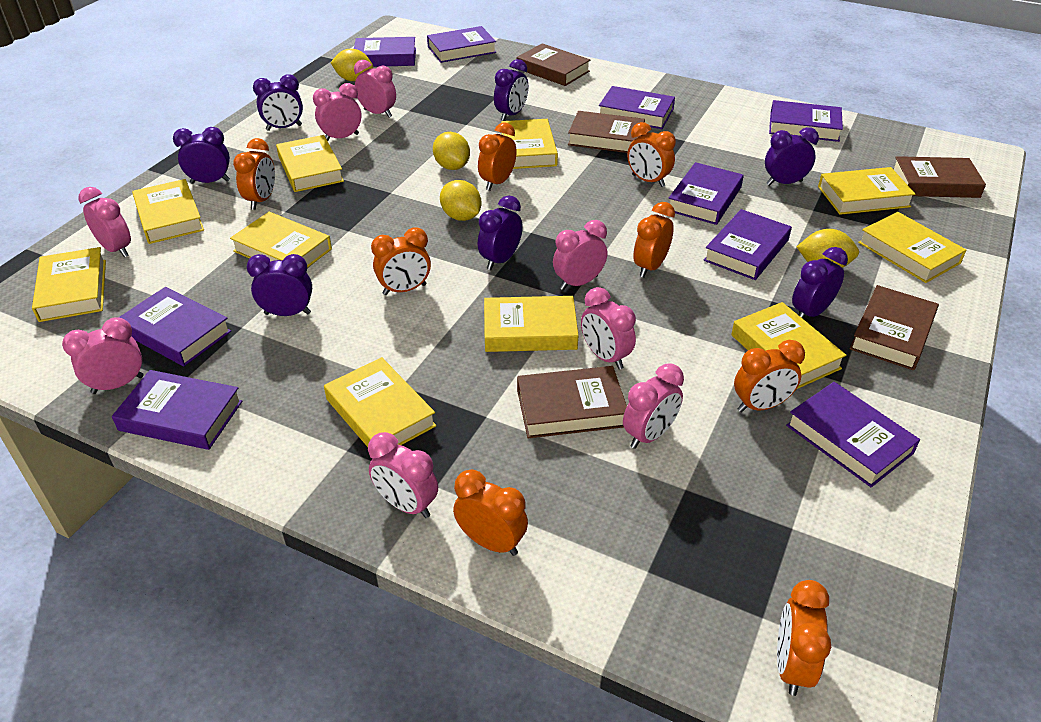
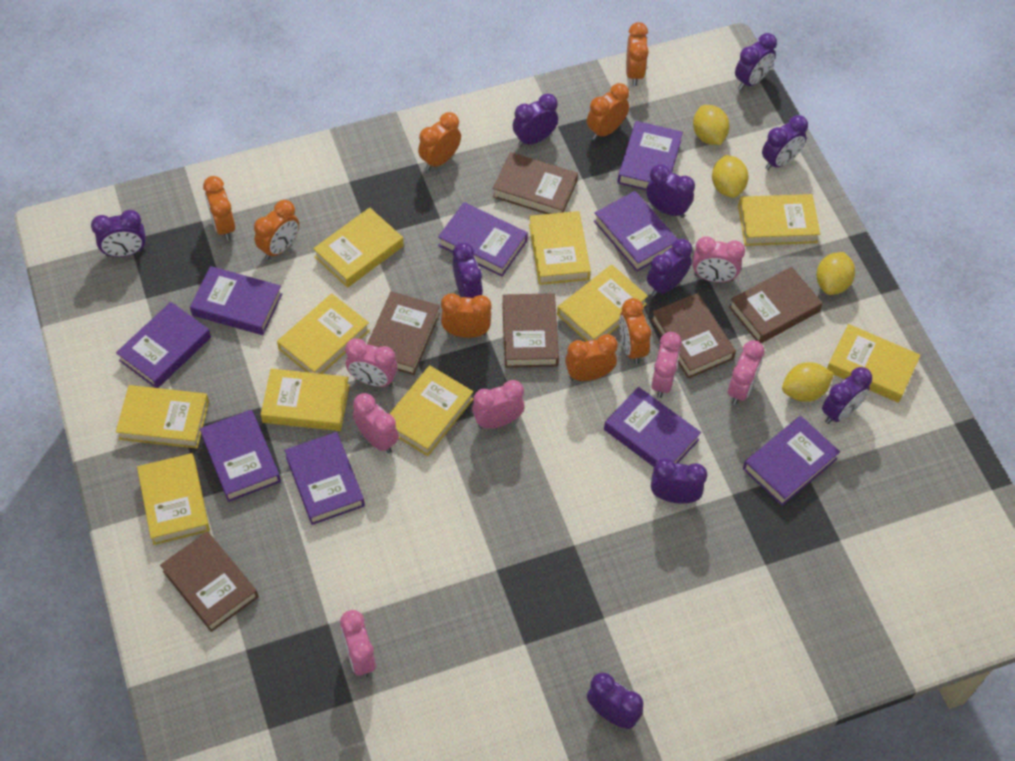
brown book: [517,43,590,86] [517,366,627,438] [568,111,645,153] [849,285,939,370] [892,156,986,198] = 5 -> [160,531,259,632] [367,291,440,375] [493,152,578,214] [502,293,559,368] [651,293,736,379] [729,267,823,343] = 6
pink clock: [62,318,144,394] [78,187,131,258] [313,83,362,141] [354,60,396,118] [368,432,438,518] [553,220,607,290] [581,287,636,369] [623,363,684,449] = 8 -> [340,610,376,678] [345,338,398,387] [353,393,399,453] [472,380,525,429] [651,332,682,398] [693,237,745,282] [728,340,764,405] = 7
purple clock: [173,127,230,184] [247,254,312,316] [253,74,303,131] [478,196,523,270] [494,59,528,121] [765,127,819,186] [792,247,848,319] = 7 -> [91,210,146,257] [453,242,483,298] [513,93,558,147] [587,673,643,729] [646,164,695,218] [647,239,692,296] [651,458,707,504] [735,33,777,90] [762,115,808,170] [822,367,872,424] = 10

